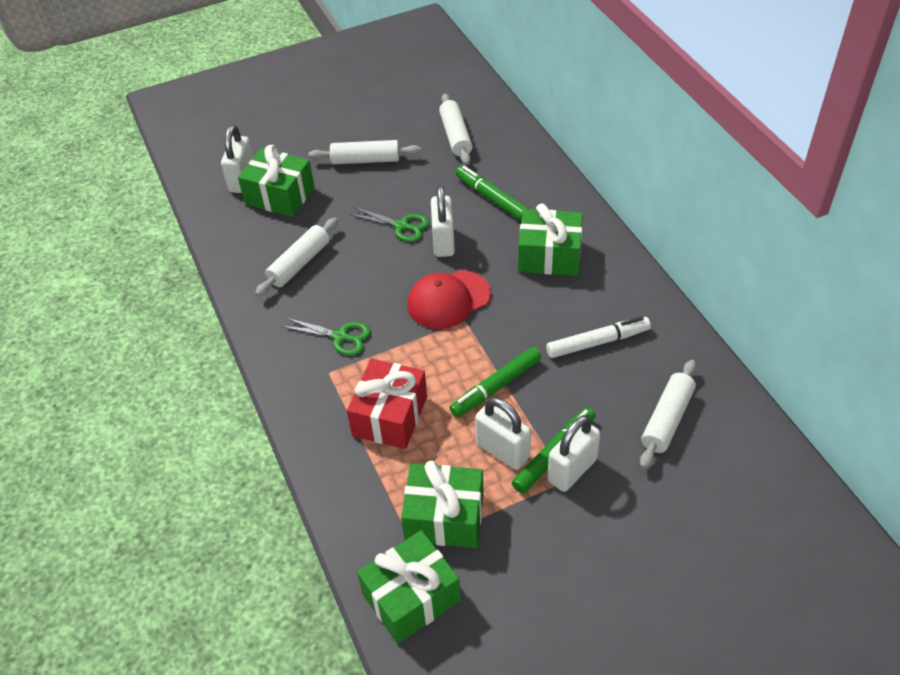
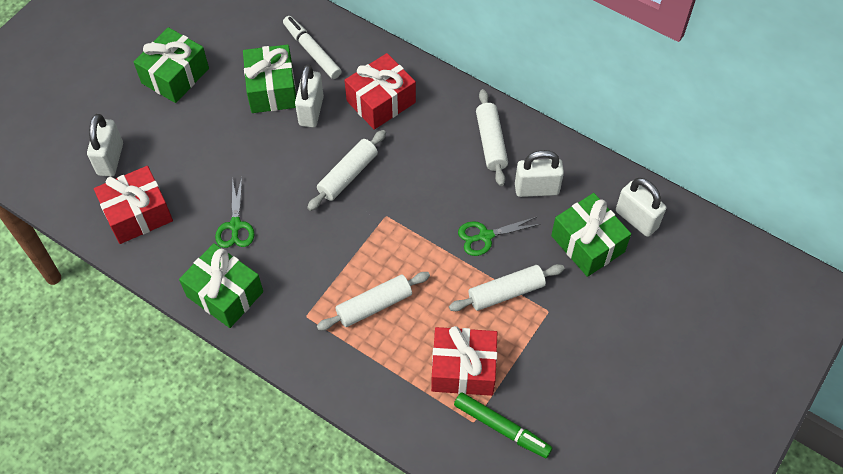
green marker: [449,347,541,417] [456,166,528,221] [512,408,596,494] = 3 -> [454,392,553,458] = 1
red cap: [407,270,491,329] = 1 -> none = 0
red gift: [347,359,427,449] = 1 -> [94,166,173,244] [344,53,416,130] [431,326,497,396] = 3

